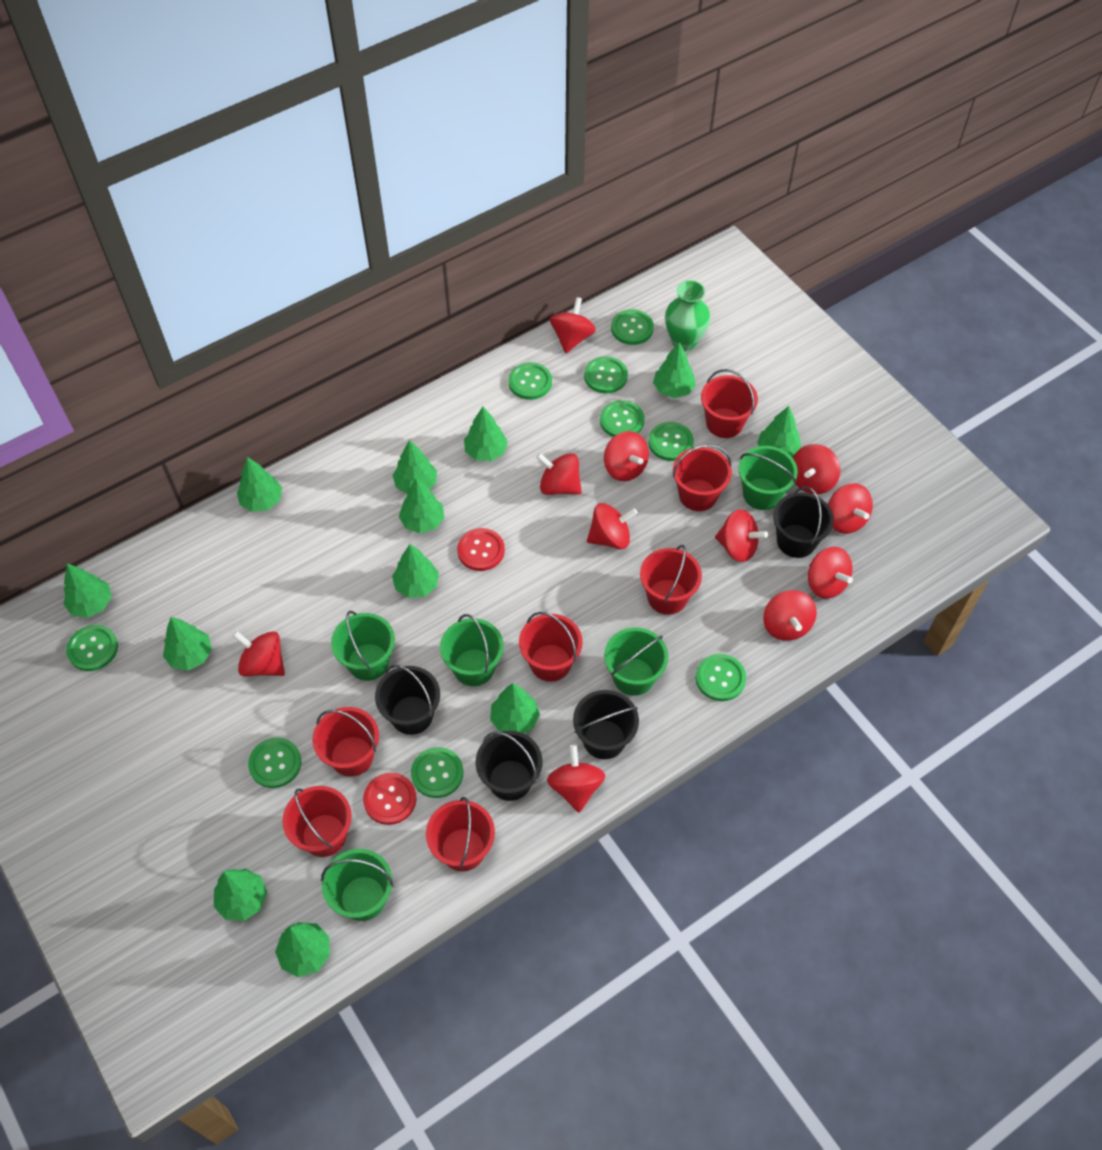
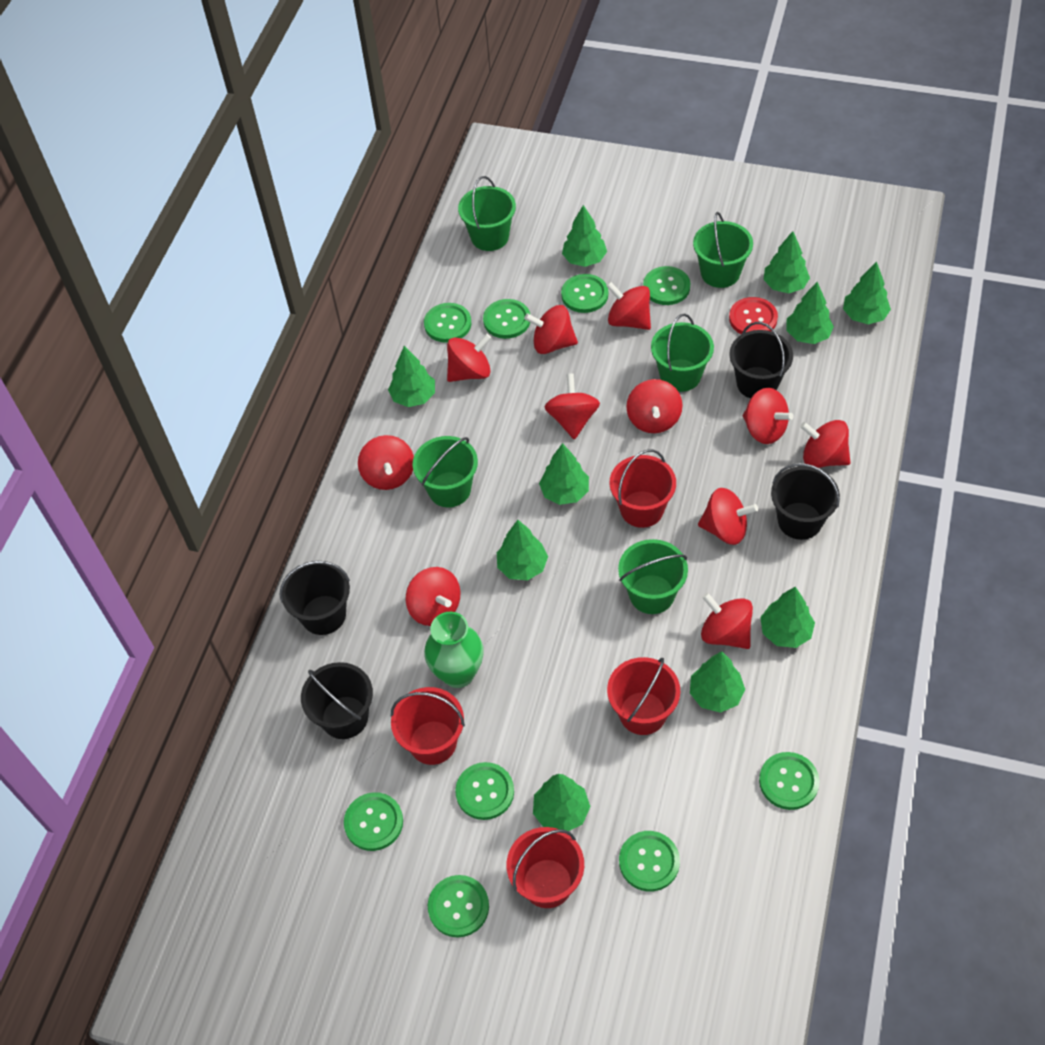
green tree: [63,563,112,618] [163,617,212,671] [214,869,267,921] [237,457,282,512] [275,922,330,977] [392,440,437,494] [392,544,439,598] [399,478,444,533] [464,407,508,461] [490,683,540,734] [653,342,696,398] [757,406,801,458] = 12 -> [388,346,435,407] [497,520,548,580] [533,774,591,831] [539,443,589,505] [562,205,607,267] [690,651,745,713] [760,587,815,648] [763,231,810,293] [787,282,834,344] [843,261,891,324] = 10
red bucket: [282,786,352,857] [312,707,379,777] [426,797,495,871] [519,612,583,682] [640,545,702,615] [673,444,732,511] [701,369,758,438] = 7 -> [391,687,465,765] [506,827,584,908] [607,657,680,735] [610,449,676,528] = 4
red button: [363,773,416,825] [457,528,505,571] = 2 -> [729,297,778,334] = 1

